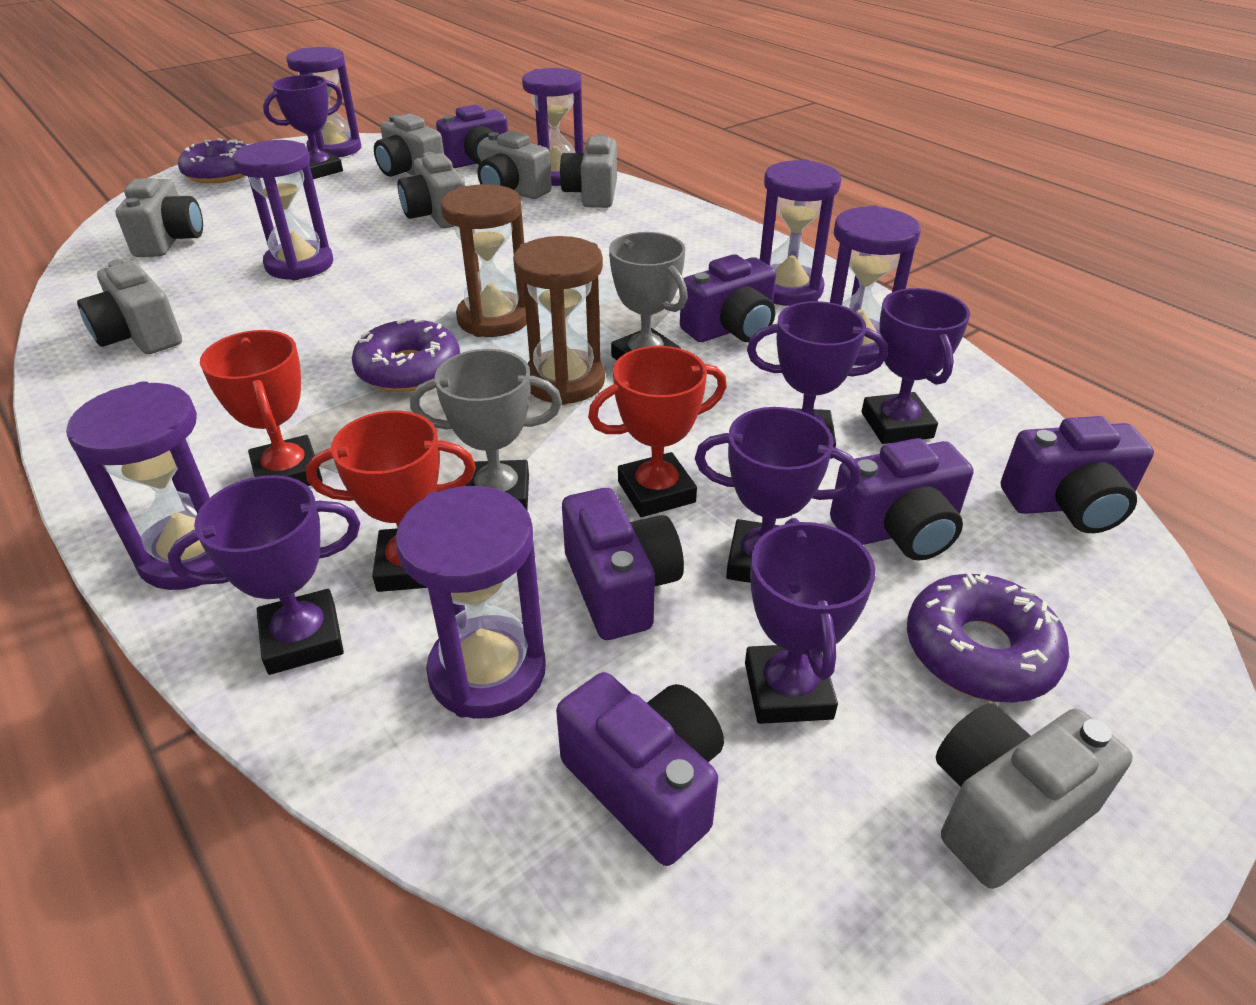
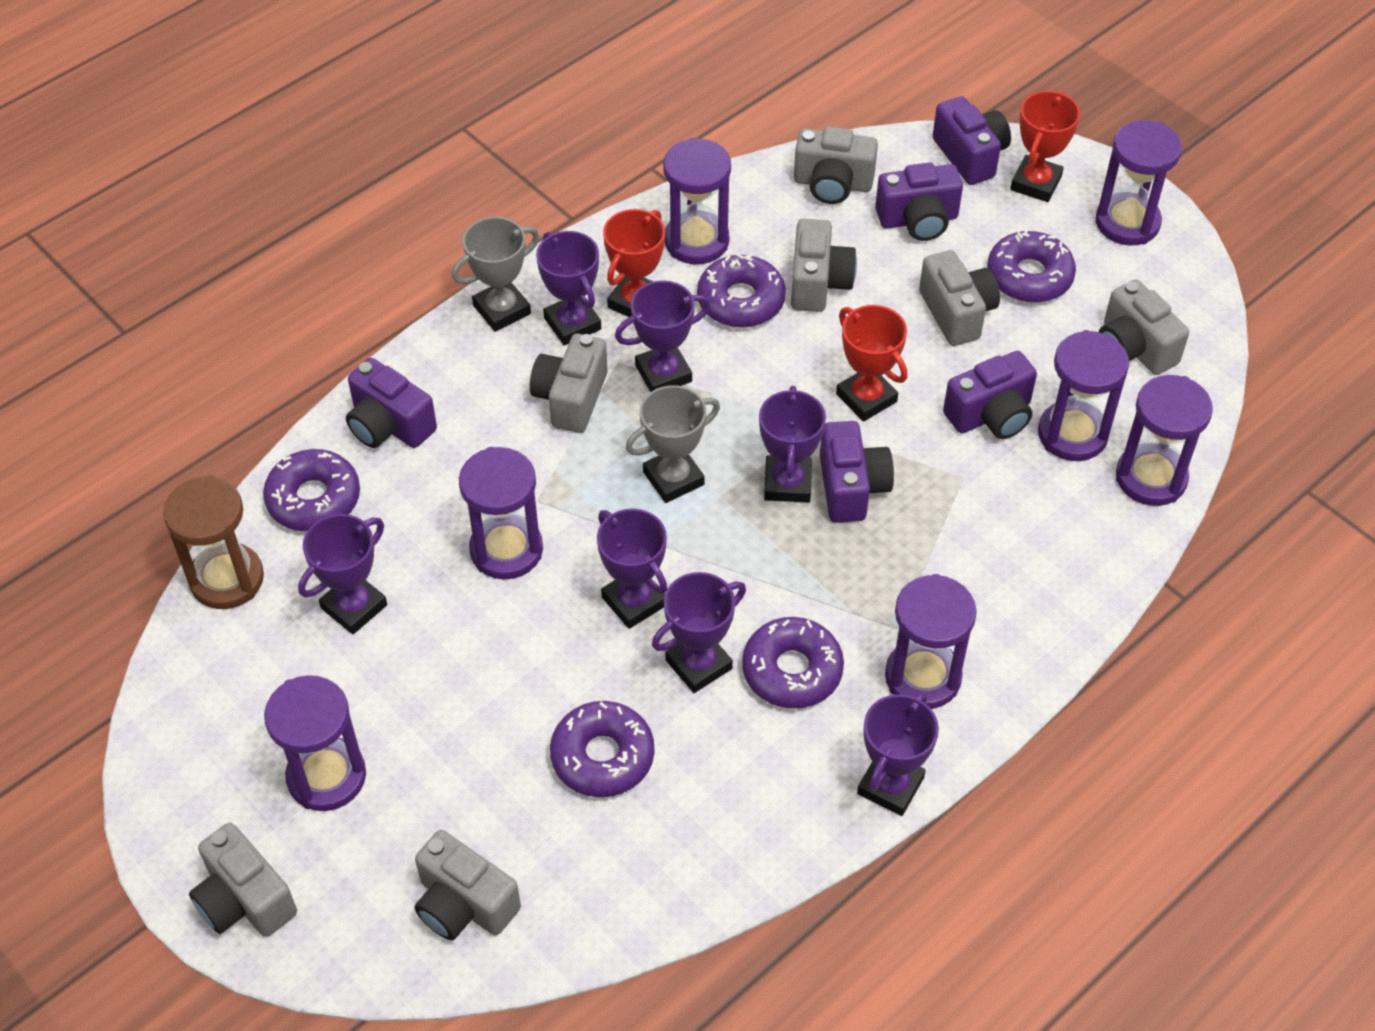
brown hourglass: [441,184,527,337] [513,236,605,405] = 2 -> [163,476,264,609] = 1
purple camera: [436,105,508,168] [556,672,724,866] [562,488,684,640] [680,254,776,343] [830,438,973,561] [1001,416,1154,533] = 6 -> [346,358,437,448] [820,421,894,523] [875,162,963,241] [933,96,1011,185] [943,351,1037,439] = 5
purple donut: [178,138,246,184] [352,318,460,392] [907,571,1069,703] = 3 -> [263,449,360,531] [550,701,654,797] [697,254,786,328] [742,617,844,709] [987,230,1076,303] = 5
purple trophy: [168,475,360,675] [263,75,343,179] [695,407,860,583] [745,518,876,724] [747,301,888,459] [861,288,970,444] = 6 -> [298,514,387,634] [536,231,601,346] [597,509,667,629] [615,280,710,392] [652,572,746,693] [759,386,826,502] [857,691,939,816] = 7

